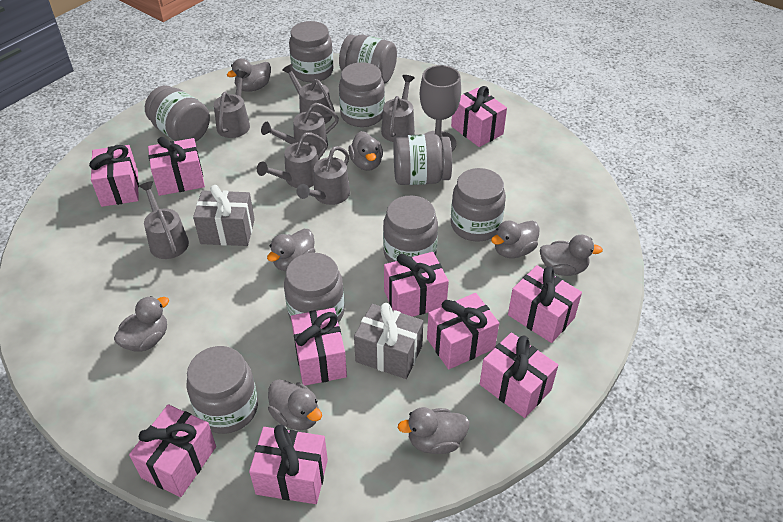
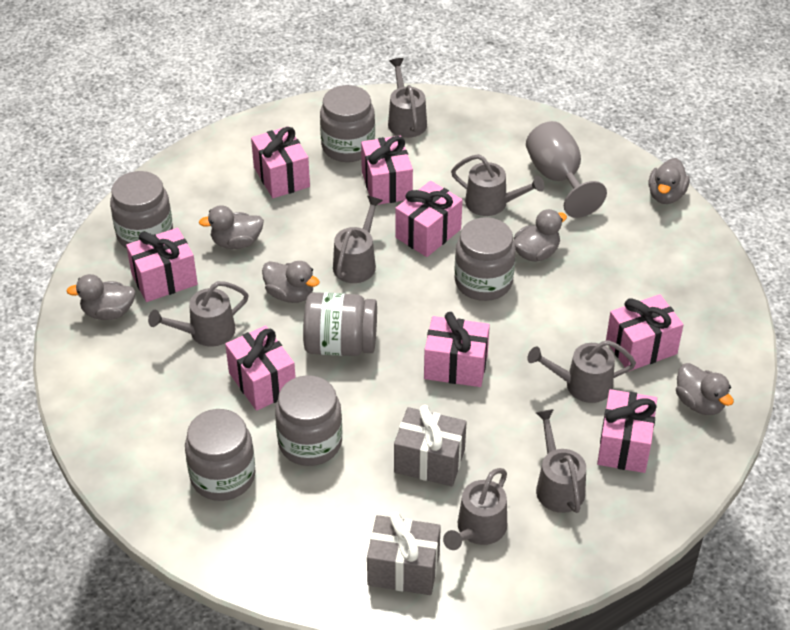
grey duck: [114,296,169,352] [227,58,271,92] [267,229,315,271] [268,380,322,430] [348,131,383,171] [398,407,470,454] [491,220,540,258] [540,235,603,276] = 8 -> [66,274,136,320] [199,205,264,249] [262,261,320,303] [514,209,567,262] [649,158,690,204] [676,363,734,415] = 6
grey jar: [145,86,210,142] [186,346,258,434] [284,253,345,323] [289,21,333,82] [339,35,397,84] [339,62,385,127] [383,195,438,263] [394,134,452,185] [451,168,506,242] = 9 -> [110,171,173,249] [185,409,255,501] [275,375,342,466] [303,292,377,356] [320,85,375,162] [454,217,516,301] = 6
pink gift: [89,145,139,207] [129,404,216,497] [148,137,205,196] [249,424,328,504] [291,308,347,386] [384,252,449,317] [427,293,499,369] [451,86,507,147] [480,332,558,418] [508,265,582,343] = 10 -> [126,228,198,302] [225,325,296,411] [251,126,310,198] [361,136,413,205] [395,181,462,257] [424,312,490,387] [597,389,657,473] [606,294,684,371] = 8

